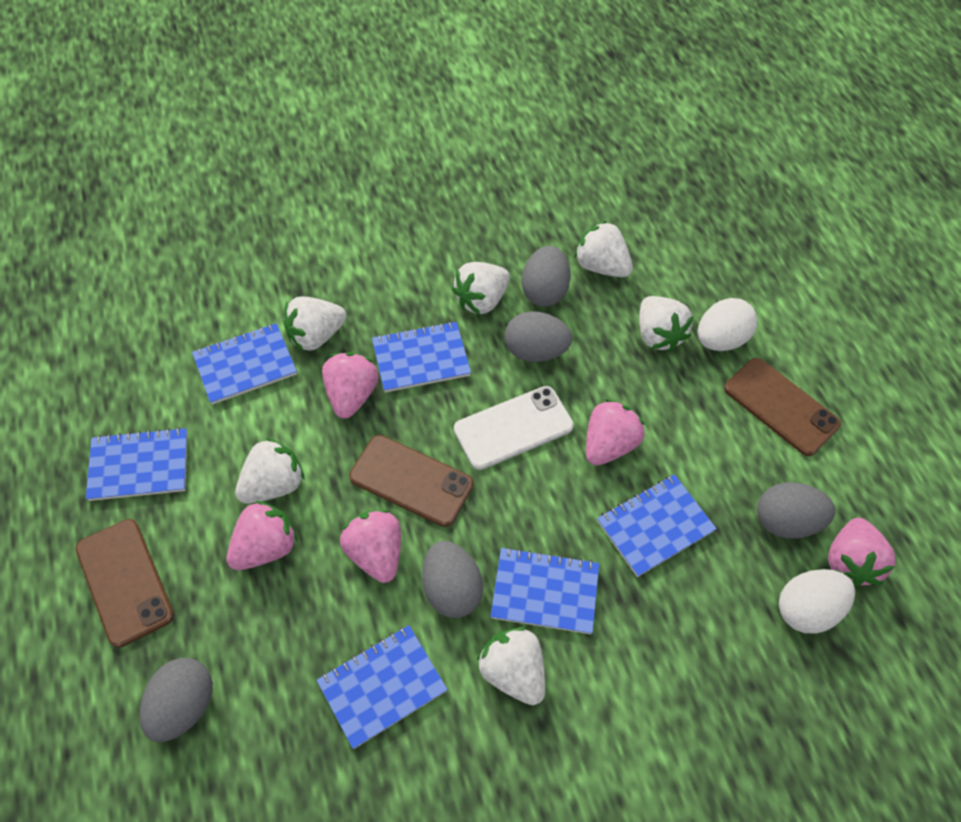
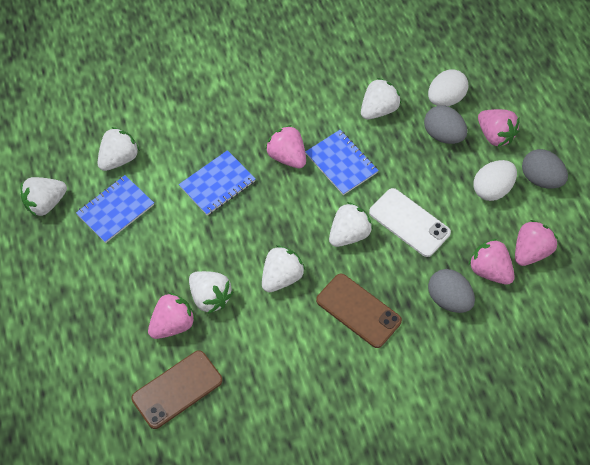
blue notebook: [86,427,188,501] [192,323,297,405] [316,625,448,749] [372,321,471,393] [490,547,599,634] [597,474,717,577] = 6 -> [76,175,154,243] [179,150,256,216] [305,130,379,195] = 3
brown phone: [76,519,174,648] [349,435,474,527] [724,358,841,456] = 3 -> [132,350,222,429] [316,273,402,348] = 2
grey egg: [140,658,213,742] [422,541,483,618] [505,311,572,362] [522,246,571,307] [757,482,836,539] = 5 -> [424,106,467,144] [428,269,475,313] [522,149,568,189] = 3

